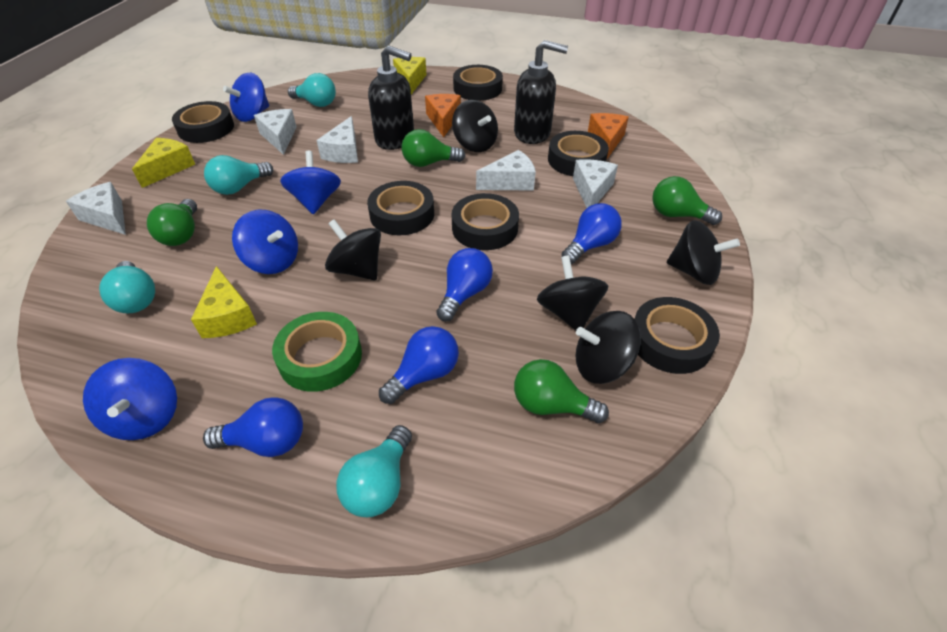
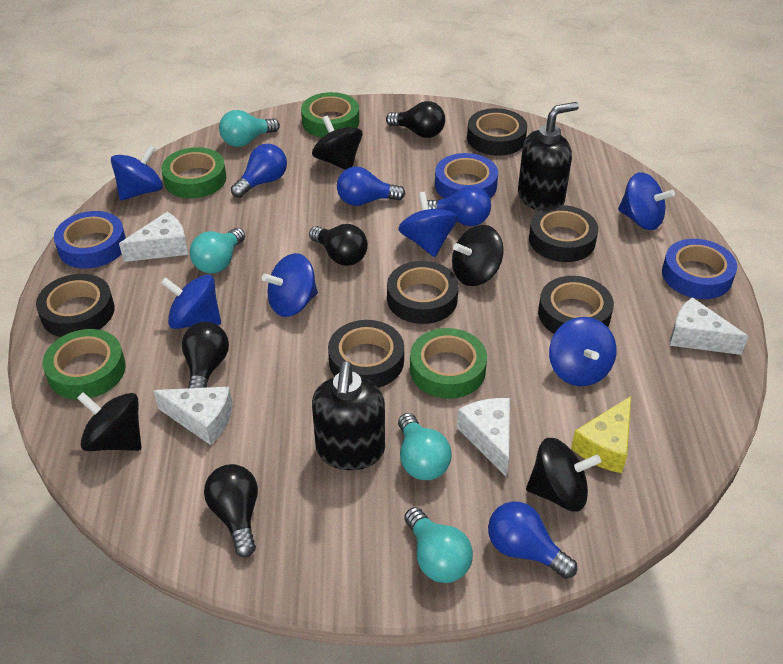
black light bulb: none = 0 -> [182,322,229,388] [204,464,258,557] [309,224,368,266] [386,101,445,138] = 4
black spinning top: [325,219,381,280] [452,100,498,152] [537,255,608,331] [575,311,641,384] [667,220,740,285] = 5 -> [77,392,141,451] [312,115,362,170] [452,225,504,286] [526,438,601,512] = 4
blue spinning top: [83,358,177,440] [223,73,269,122] [232,210,298,274] [280,151,341,214] = 4 -> [111,146,163,201] [161,274,221,329] [262,253,318,317] [398,192,458,257] [549,317,617,386] [618,172,675,230] = 6
blue tape: none = 0 -> [54,211,126,269] [435,153,498,199] [662,239,737,299] = 3
green light bulb: [147,199,197,246] [402,129,465,167] [514,359,609,423] [652,176,722,225] = 4 -> none = 0
green tape: [272,312,362,392] = 1 -> [43,329,126,400] [161,147,226,198] [301,92,359,137] [410,328,487,399] = 4
orange cheese: [425,94,461,137] [588,113,629,159] = 2 -> none = 0
white cheese: [66,182,126,235] [254,109,297,155] [316,116,358,163] [476,150,536,190] [573,159,618,208] = 5 -> [119,212,188,262] [153,387,233,445] [457,398,510,477] [670,297,749,355] = 4
yellow cheese: [132,138,195,188] [191,266,257,338] [393,57,427,94] = 3 -> [571,396,631,473] = 1

